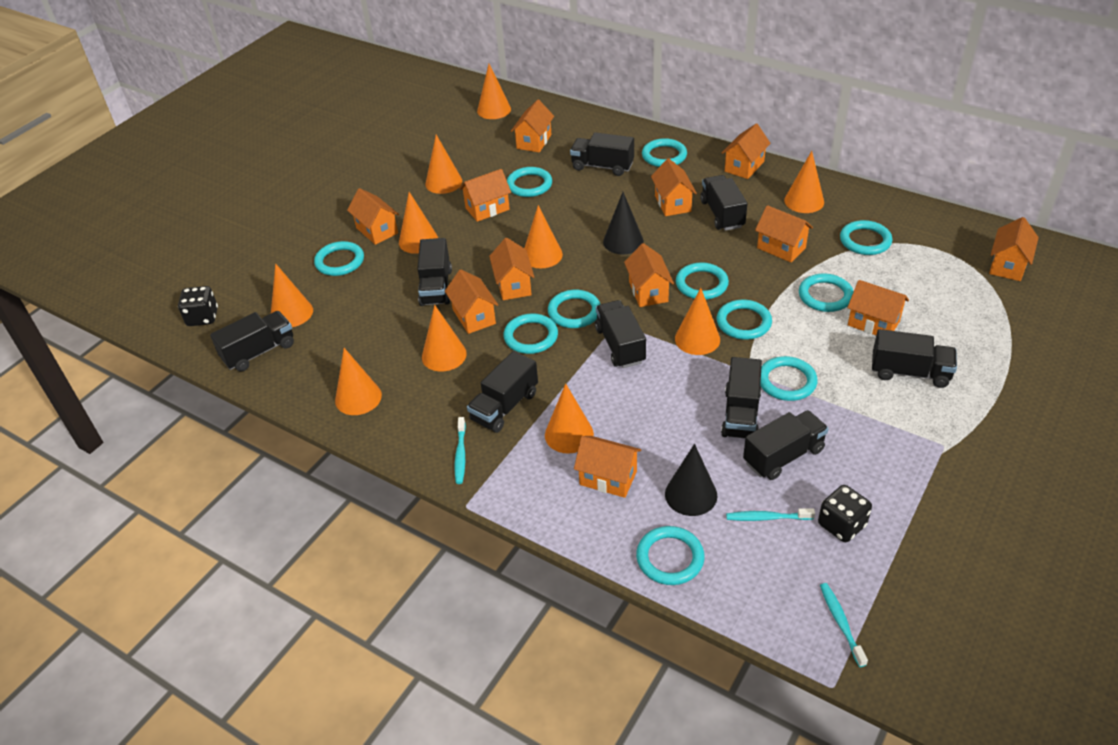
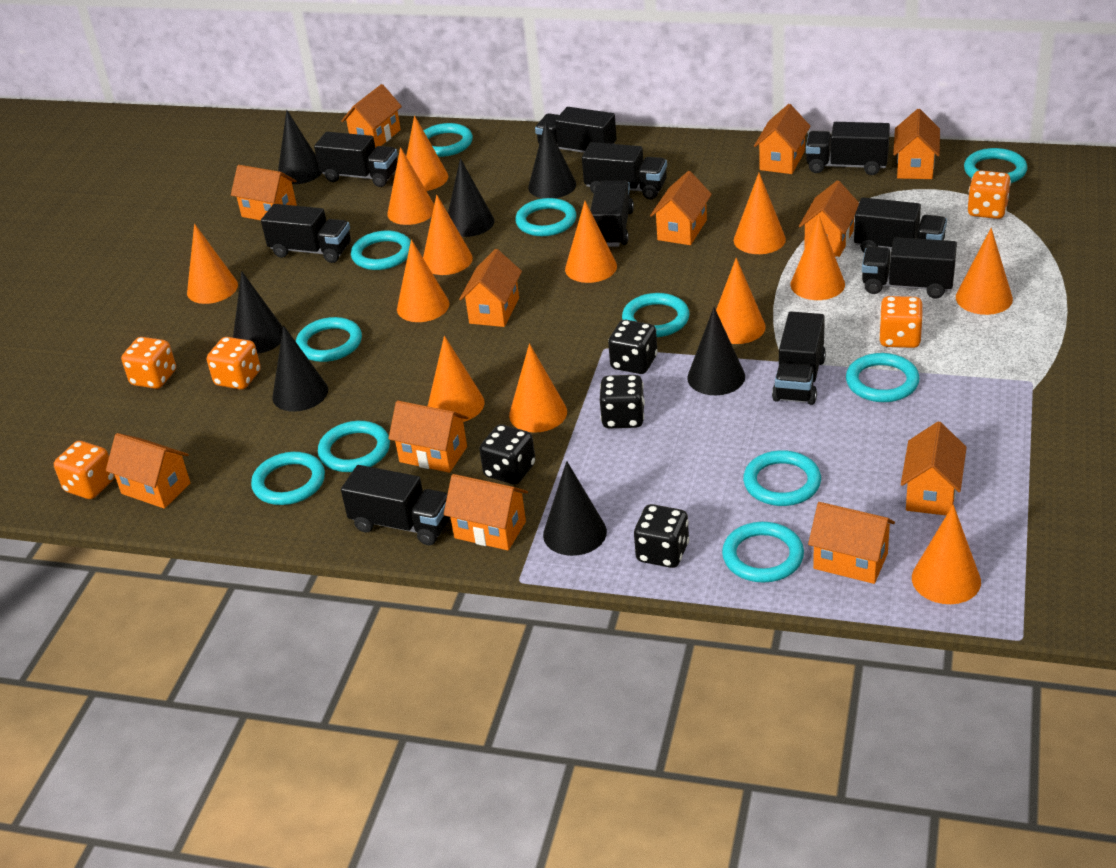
black cone: [603,192,644,255] [665,444,717,516] = 2 -> [233,271,283,354] [272,325,328,412] [278,110,322,184] [448,158,494,237] [528,121,576,198] [543,461,607,556] [687,307,745,395] = 7
black dice: [178,286,218,326] [818,485,872,542] = 2 -> [479,424,535,485] [600,375,645,428] [608,320,658,374] [634,504,689,568] = 4
black truck: [210,311,294,371] [417,238,452,306] [467,351,538,433] [570,132,634,176] [595,300,646,368] [700,175,747,231] [721,357,762,438] [743,410,829,480] [872,329,957,388] = 9 -> [261,204,351,263] [314,132,398,187] [341,465,451,545] [535,107,617,153] [582,142,667,200] [590,181,634,247] [772,312,826,405] [806,122,890,175] [854,197,947,253] [862,237,957,298] = 10
orange cone: [271,263,313,327] [335,348,382,415] [399,192,438,254] [422,305,467,372] [425,135,462,194] [477,64,511,119] [524,205,563,268] [545,383,594,454] [675,288,720,355] [784,151,824,213] = 10 -> [187,224,238,304] [388,147,434,225] [397,239,449,322] [406,115,448,191] [423,195,473,275] [428,336,485,422] [509,343,567,433] [565,201,617,283] [716,258,766,344] [734,173,786,254] [790,216,845,300] [912,505,981,604] [956,228,1013,315] = 13
orange dice: none = 0 -> [54,441,115,499] [121,337,176,389] [207,337,261,389] [879,296,923,348] [967,170,1011,219] = 5
turquoise toothbrush: [455,417,466,484] [726,508,815,521] [820,583,868,667] = 3 -> none = 0

